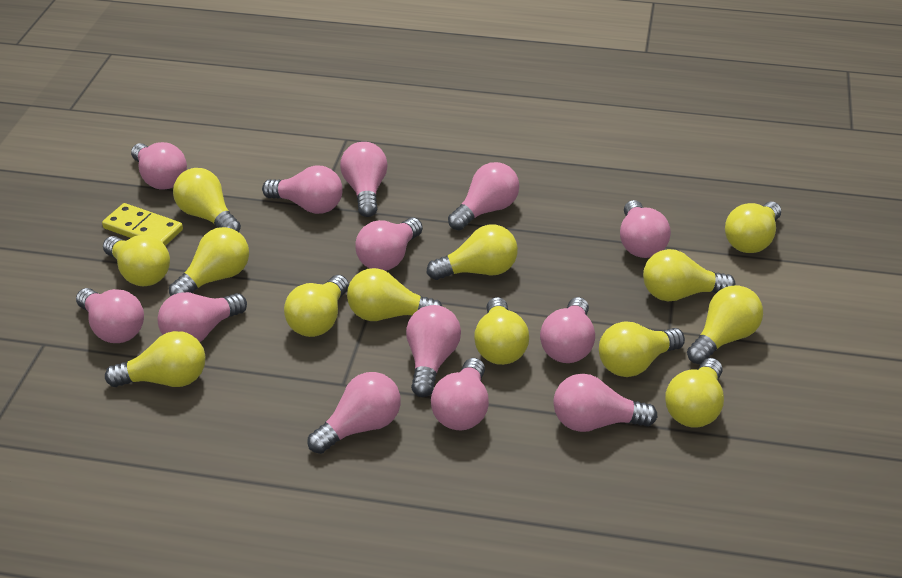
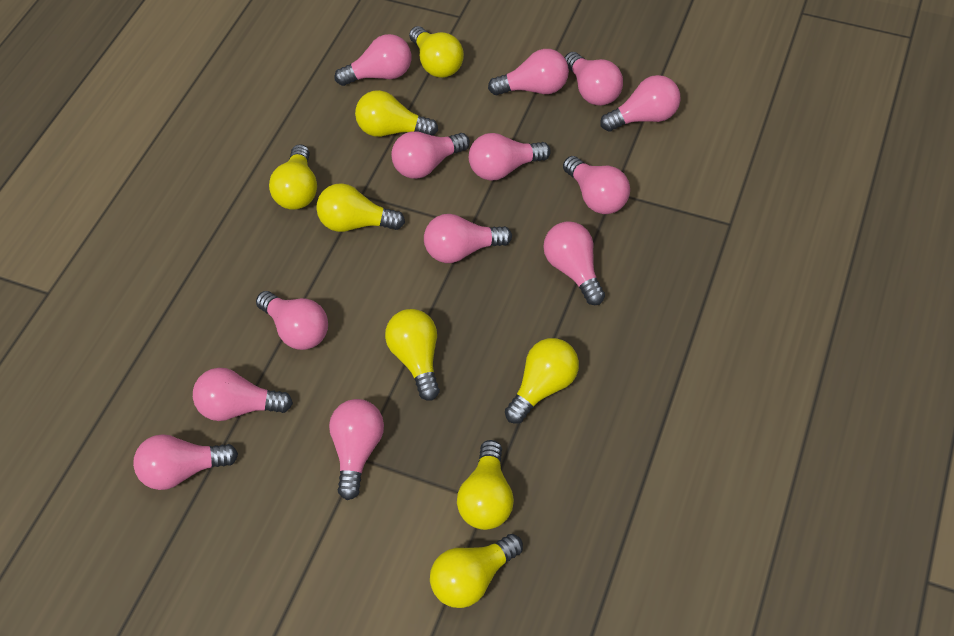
yellow domino: [102,203,183,246] = 1 -> none = 0
yellow light bulb: [103,235,170,286] [105,331,205,387] [169,227,249,296] [173,168,241,232] [284,275,349,337] [347,268,442,321] [427,225,518,280] [474,297,529,365] [599,321,685,377] [643,249,736,301] [665,358,724,428] [687,285,763,364] [725,201,781,253] = 13 -> [269,144,317,210] [316,183,405,232] [355,90,438,137] [385,309,440,401] [409,26,464,78] [430,534,523,608] [457,440,514,530] [505,338,579,424] = 8

